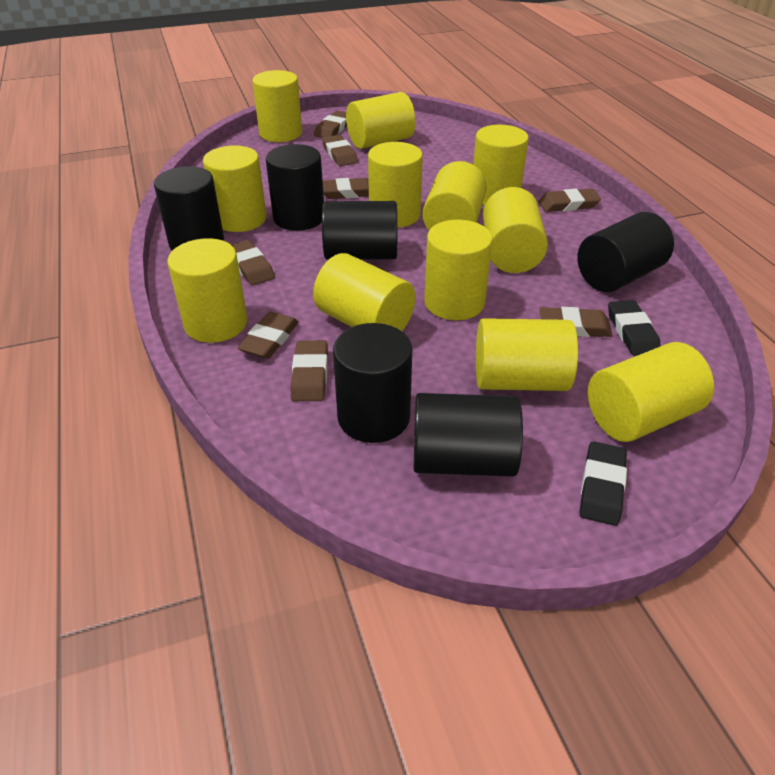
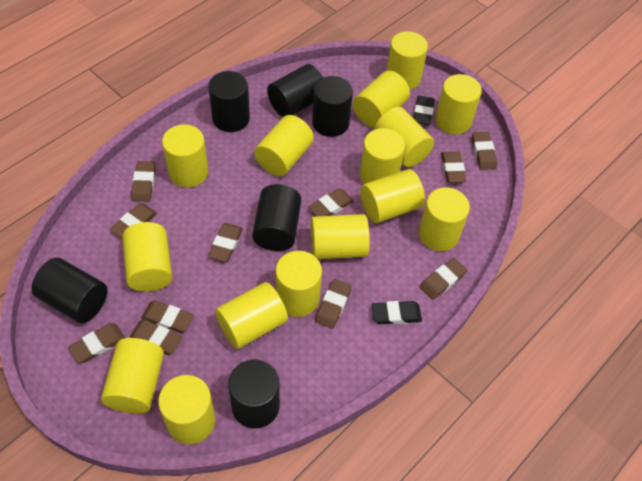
brown eraser: [231,240,275,286] [237,312,299,359] [291,340,328,401] [314,111,347,138] [322,135,358,166] [323,178,369,199] [538,189,601,212] [540,307,613,337] = 8 -> [68,323,125,363] [110,203,157,238] [130,319,183,355] [131,161,156,202] [141,301,194,333] [208,223,243,262] [309,188,354,216] [315,279,352,329] [420,258,467,300] [441,152,467,183] [472,132,497,170] = 11
yellow cylinder: [167,238,248,343] [203,145,267,232] [252,70,302,142] [313,253,416,331] [346,92,416,149] [368,142,423,228] [423,161,487,231] [424,220,493,320] [473,125,529,205] [476,318,578,391] [483,187,548,273] [588,342,714,442] = 12 -> [101,338,164,414] [122,222,172,292] [158,375,216,444] [162,125,208,188] [215,282,288,349] [254,115,314,176] [276,251,322,317] [311,214,370,259] [353,71,410,128] [360,128,405,184] [360,169,425,223] [374,107,434,167] [387,31,428,90] [419,188,470,251] [435,74,482,134] = 15

